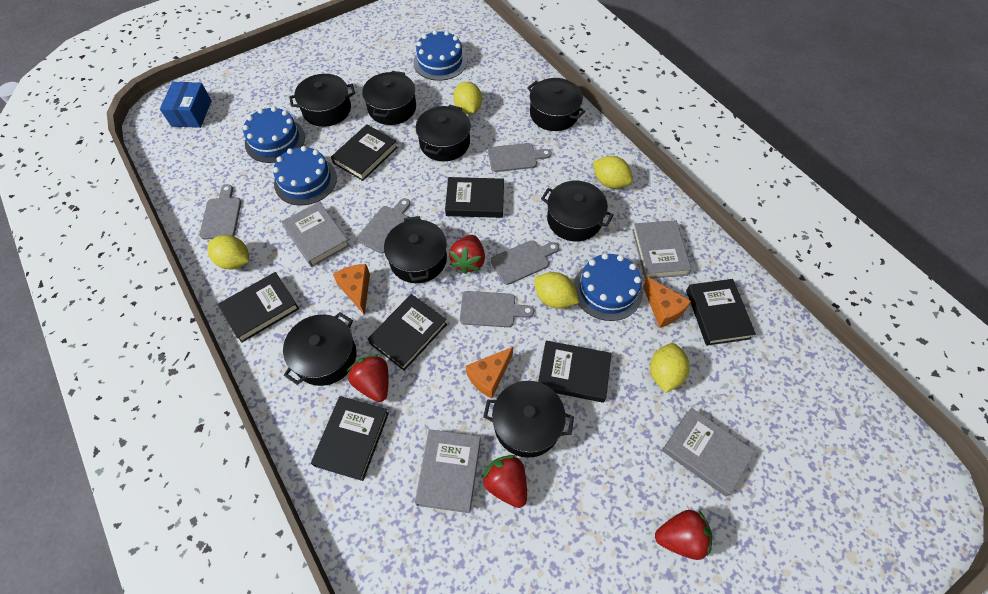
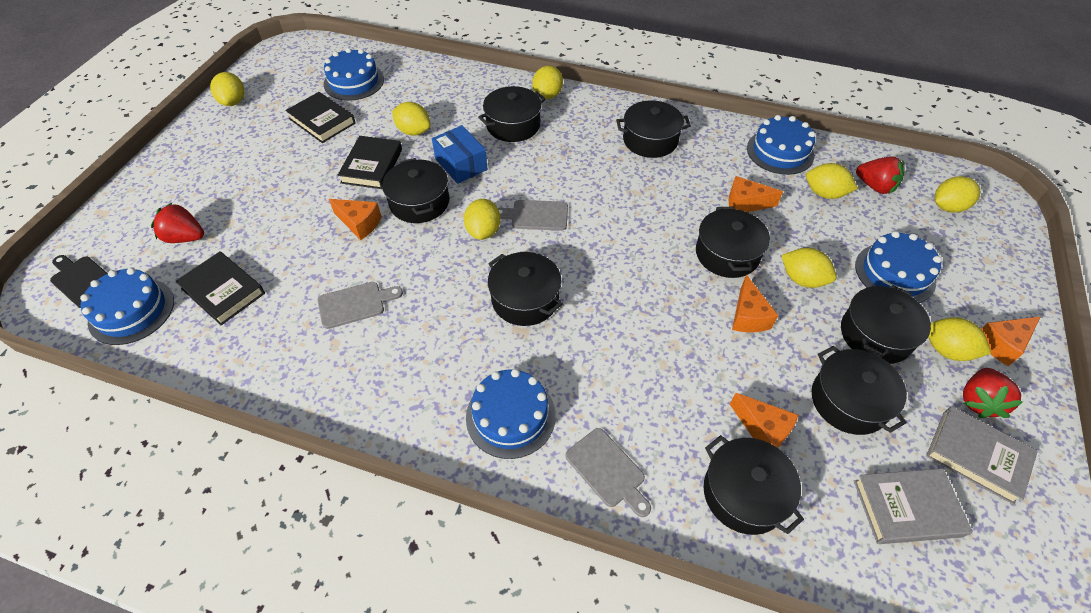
black book: [218,272,299,343] [311,396,389,481] [331,125,398,181] [368,294,447,371] [445,177,504,218] [538,341,612,403] [686,279,756,346] = 7 -> [176,251,265,325] [285,92,356,143] [338,136,402,189] = 3
black cutting board: none = 0 -> [50,255,108,308] = 1
blue cake: [243,106,305,163] [273,146,337,205] [413,30,467,81] [574,253,643,321] = 4 -> [80,268,174,345] [324,48,384,101] [466,369,556,459] [747,115,815,175] [855,231,942,303] = 5
grey book: [282,202,350,267] [415,429,481,513] [632,220,692,279] [662,408,755,496] = 4 -> [854,468,972,544] [926,406,1038,505] = 2
grey cutting board: [200,184,241,240] [357,198,410,253] [460,291,534,327] [488,143,551,172] [491,240,559,285] = 5 -> [318,282,403,329] [498,200,568,231] [565,428,651,517] = 3
orange cheese: [333,264,370,315] [466,347,513,398] [643,277,691,328] = 3 -> [329,199,382,240] [729,176,783,212] [730,393,798,448] [732,274,778,332] [981,316,1041,366] = 5
red strawberry: [347,354,388,402] [449,235,485,274] [481,455,527,508] [655,510,712,560] = 4 -> [151,203,204,243] [856,156,904,194] [963,368,1023,418] = 3
yellow lemon: [207,235,249,270] [453,82,482,114] [534,272,579,309] [593,156,633,189] [650,343,690,393] = 5 -> [210,72,244,106] [392,102,431,136] [464,199,501,240] [532,66,563,99] [781,248,837,288] [806,163,858,199] [928,317,991,361] [934,176,980,213] = 8

